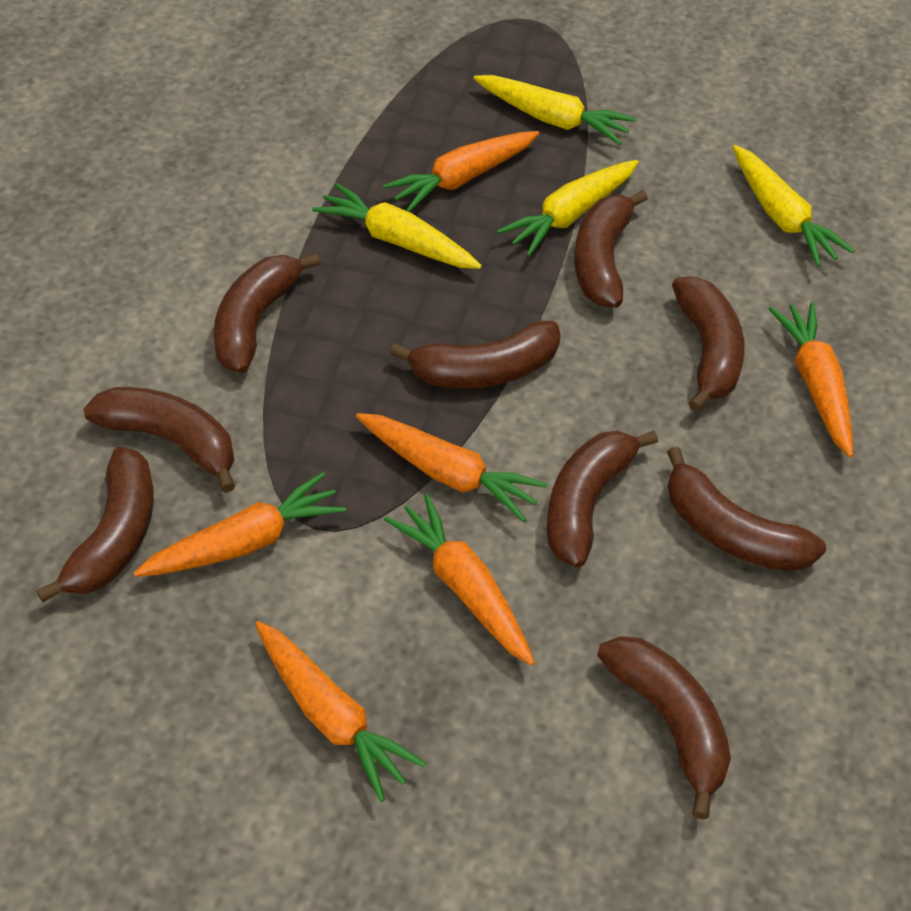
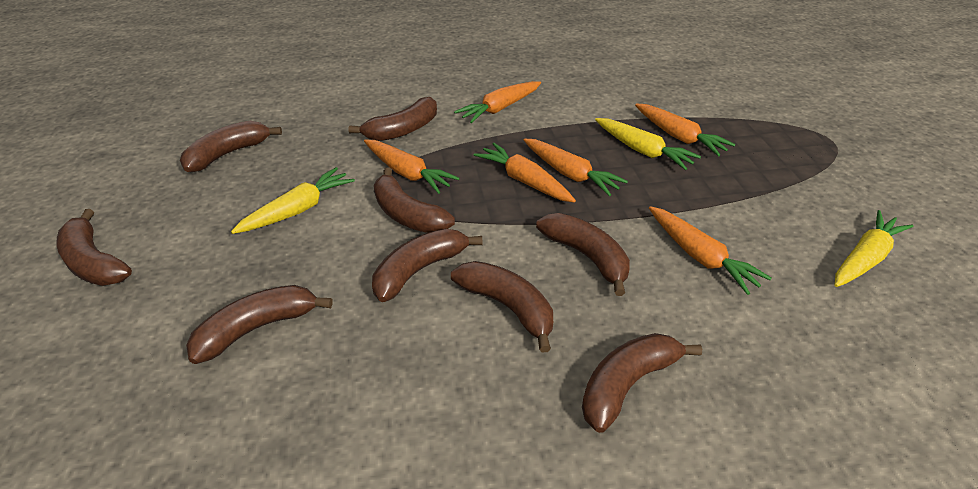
yellow carrot: [312,183,482,269] [473,75,636,145] [497,160,639,256] [732,145,855,267] = 4 -> [231,167,355,234] [595,118,701,170] [834,210,913,287] = 3

